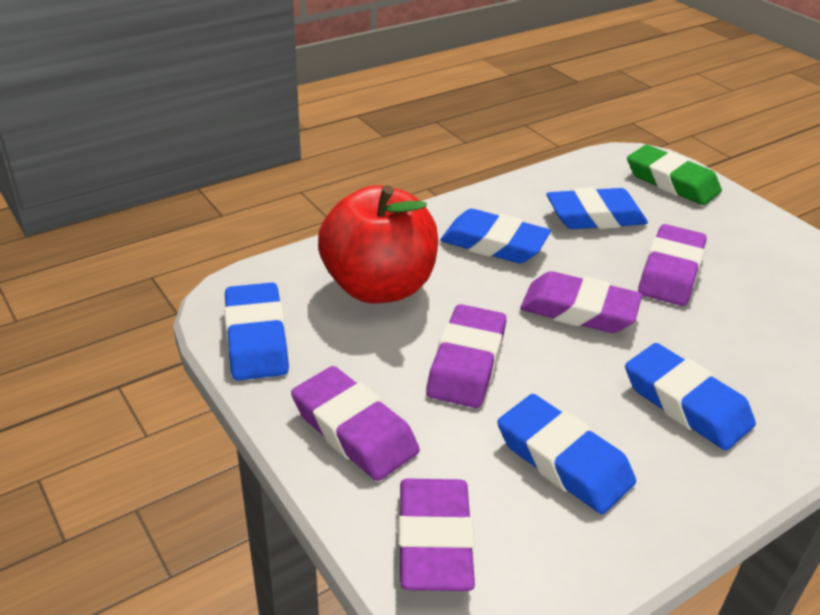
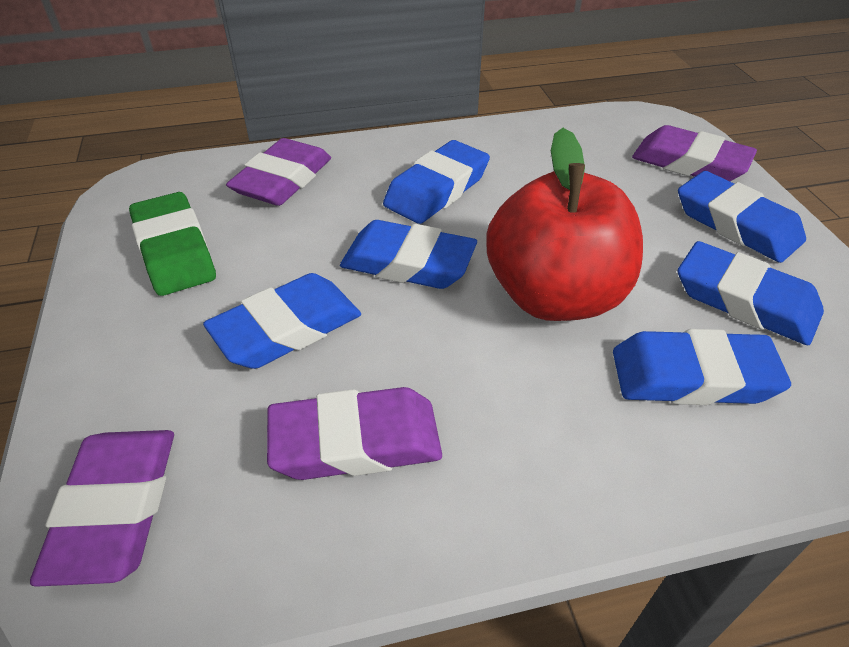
blue eraser: [224,283,289,381] [440,209,551,264] [497,394,636,514] [547,187,648,229] [625,343,756,451] = 5 -> [203,273,361,369] [340,220,477,289] [383,140,490,224] [613,329,791,405] [678,171,806,263] [678,241,824,346] = 6
purple eraser: [291,366,420,481] [398,479,475,591] [426,304,506,408] [520,271,642,333] [638,224,707,306] = 5 -> [30,430,174,587] [226,138,331,206] [267,387,442,480] [632,125,757,181] = 4

